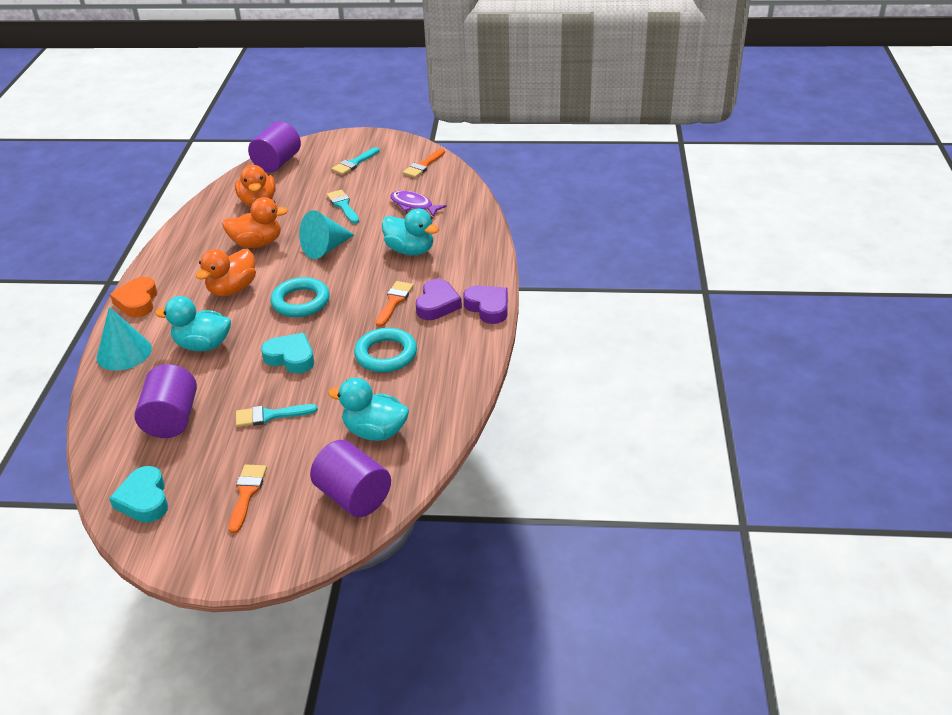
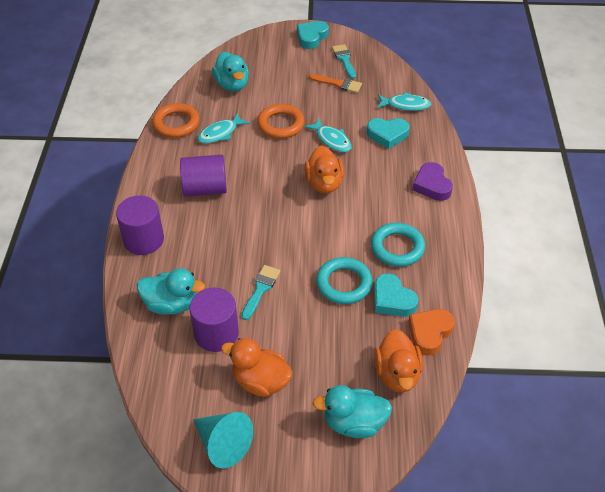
orange brush: [229,465,267,534] [376,281,414,327] [403,148,445,178] = 3 -> [309,74,362,93] = 1
orange ring: none = 0 -> [152,103,200,138] [257,104,305,139] = 2
purple fish: [390,191,447,217] = 1 -> none = 0
purple heart: [416,279,462,320] [463,285,508,324] = 2 -> [412,162,453,201] = 1
turquoise brush: [236,404,318,427] [327,190,359,224] [331,147,380,175] = 3 -> [241,265,280,320] [332,44,356,79] = 2
turquoise cone: [97,307,152,371] [299,210,354,259] = 2 -> [193,412,253,468] = 1
turquoise fish: none = 0 -> [198,113,250,144] [304,118,352,152] [377,92,431,111] = 3
turquoise heart: [109,466,168,523] [261,333,314,374] = 2 -> [297,21,329,49] [367,118,410,149] [374,273,418,317] = 3

